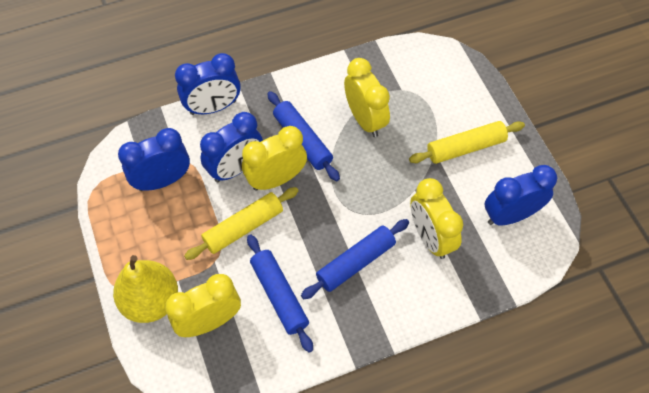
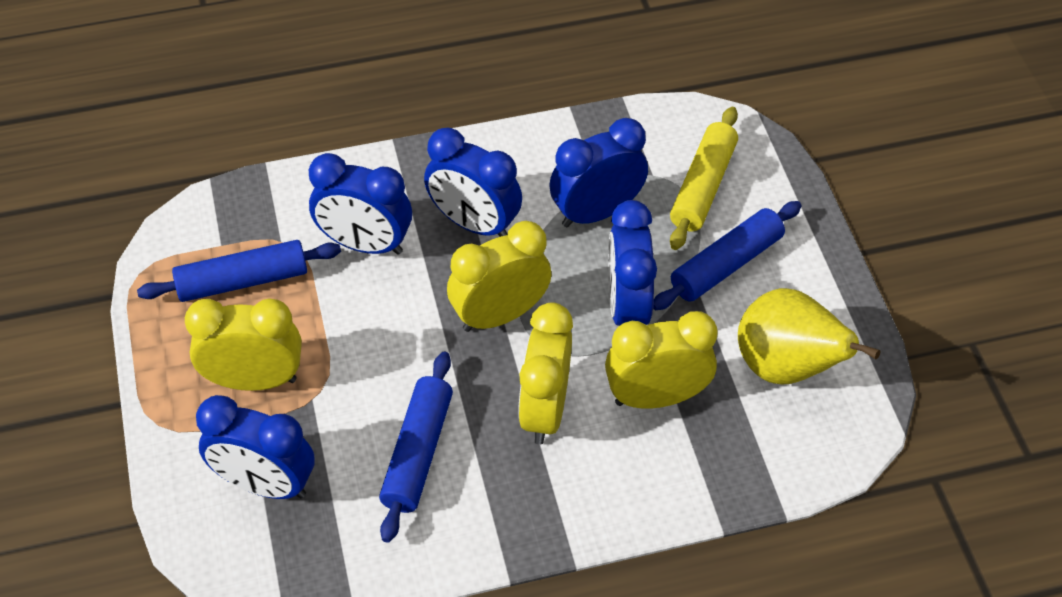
blue clock: [118,128,190,191] [175,53,241,115] [200,112,263,182] [485,165,557,225] = 4 -> [196,395,315,499] [309,153,412,255] [424,128,522,237] [549,118,648,227] [608,200,657,326] = 5
yellow rolling pin: [184,187,299,260] [409,121,525,164] = 2 -> [670,107,738,250] = 1

